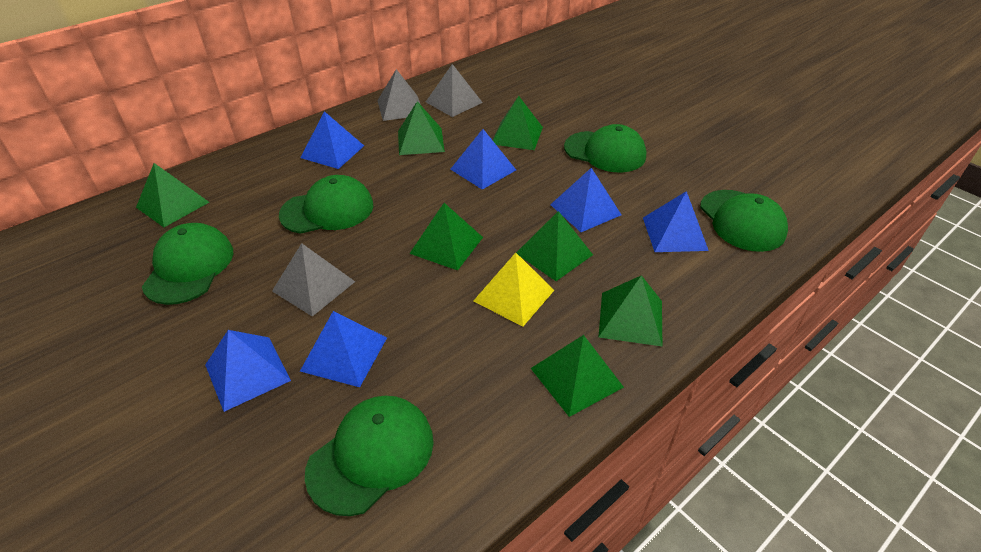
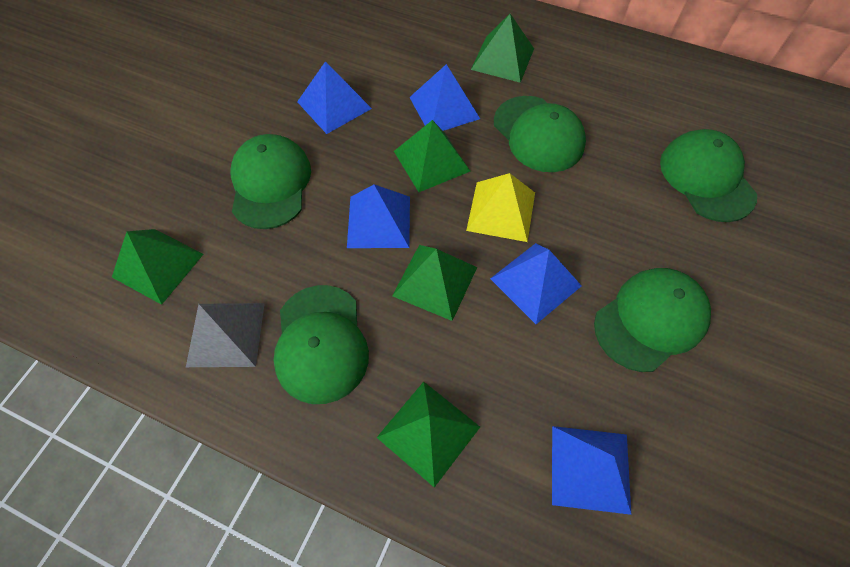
blue pyramid: [205,330,291,412] [300,111,364,169] [300,311,387,387] [450,129,516,190] [550,168,621,232] [643,191,709,252] = 6 -> [297,61,372,134] [347,184,410,248] [409,64,480,131] [490,243,582,324] [552,426,631,515] = 5
green pyramid: [136,163,209,227] [398,101,445,155] [409,203,483,270] [493,96,543,150] [516,211,593,281] [531,335,624,417] [599,275,663,347] = 7 -> [112,229,204,305] [376,382,480,487] [392,245,477,321] [394,120,470,192] [471,14,534,83] = 5
grey pyramid: [272,243,355,317] [377,69,421,121] [426,64,483,117] = 3 -> [186,303,265,367] = 1

